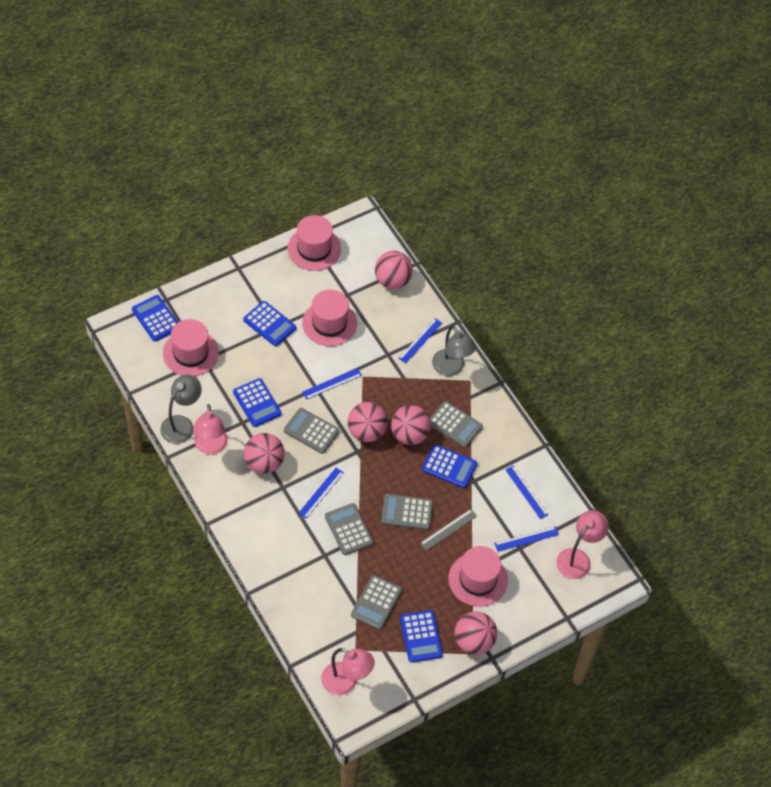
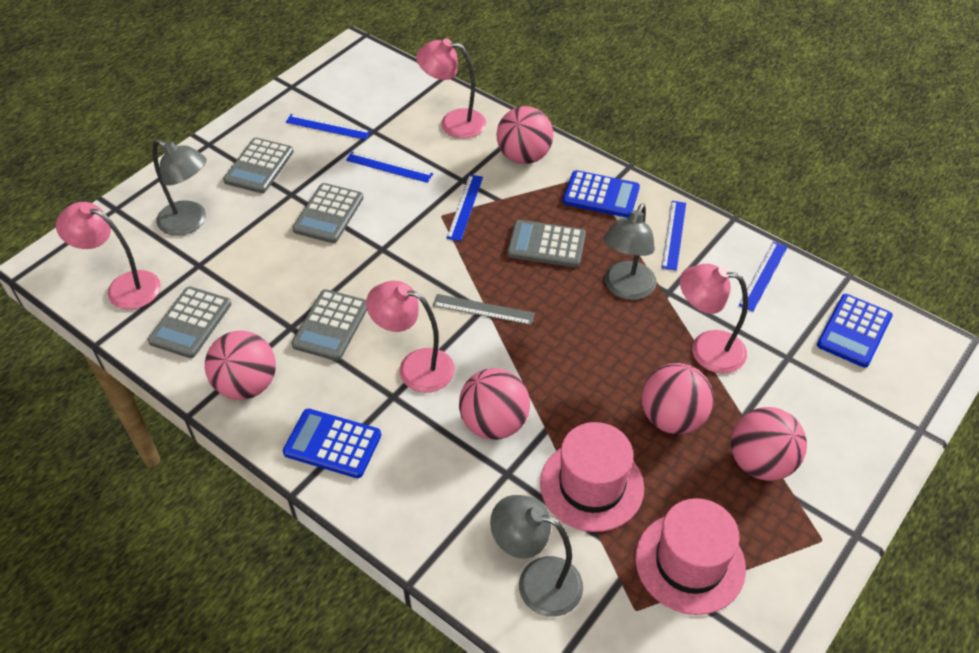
blue calculator: [132,295,178,341] [233,378,282,427] [243,301,296,346] [400,610,443,663] [422,444,477,488] = 5 -> [283,408,381,478] [563,170,640,218] [817,294,893,368] = 3
grey lamp: [160,375,202,444] [432,325,476,376] = 2 -> [153,139,207,236] [490,495,583,617] [604,203,656,300] = 3
pink hat: [163,319,219,376] [288,215,341,271] [302,290,357,346] [449,546,508,607] = 4 -> [540,422,644,532] [635,498,746,615] = 2
pink lamp: [193,404,228,454] [321,648,375,695] [557,510,609,579] = 3 -> [56,202,161,310] [366,281,455,393] [416,38,486,138] [680,264,748,374] = 4

